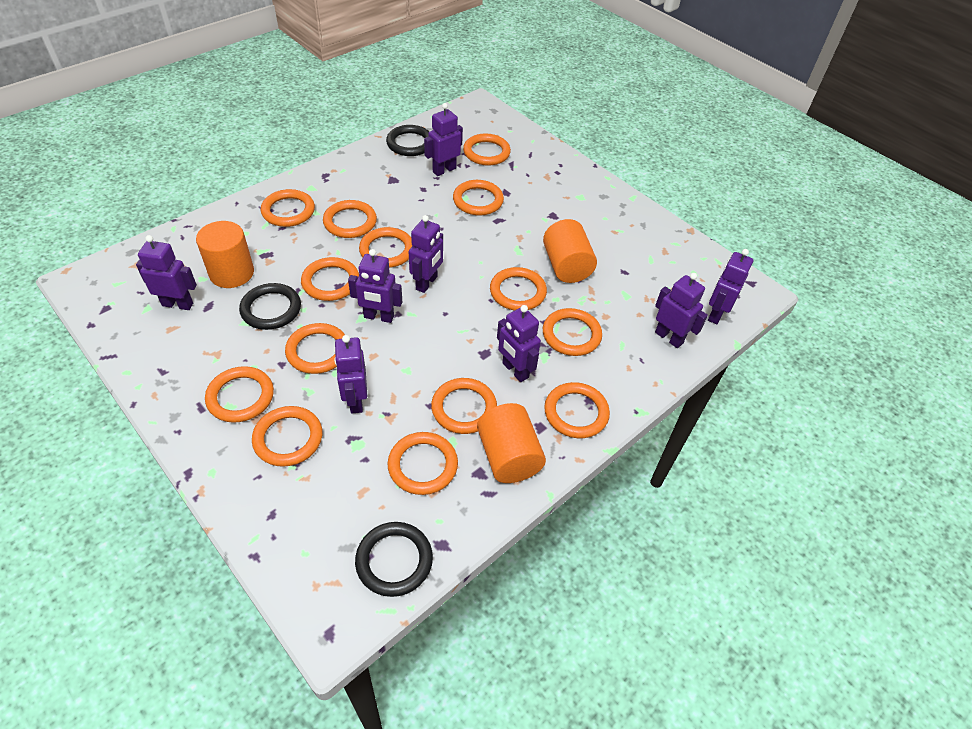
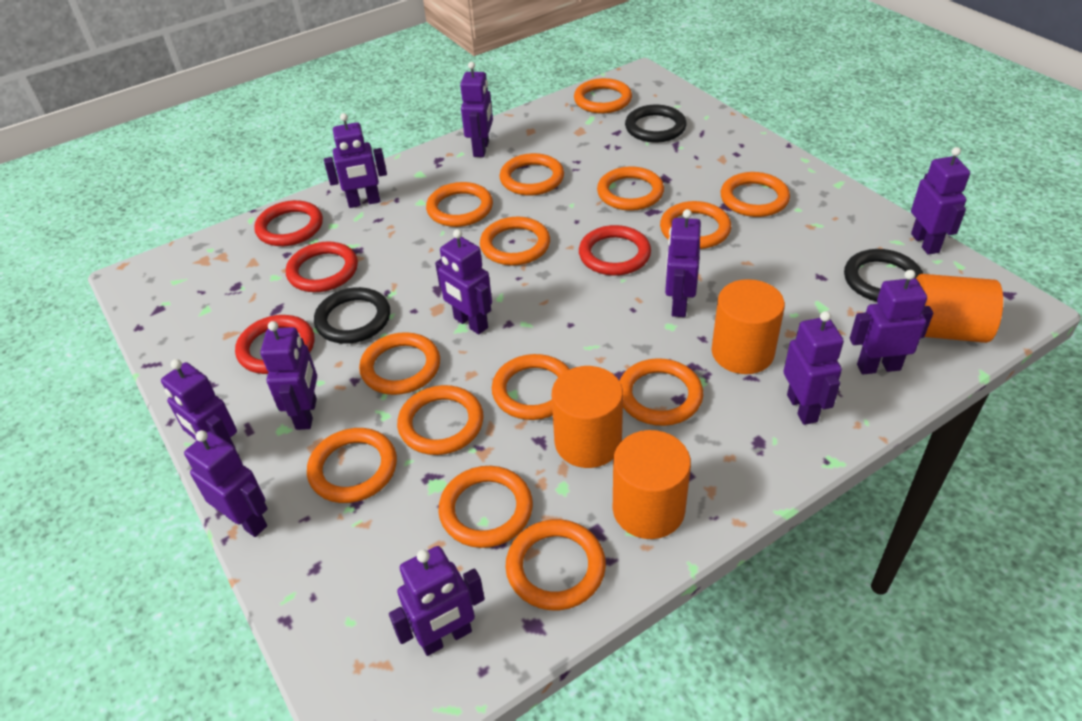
orange cylinder: [196,221,254,288] [477,403,546,483] [543,219,597,283] = 3 -> [552,366,623,468] [613,430,691,539] [712,279,785,374] [916,274,1003,343] = 4
purple robot: [136,235,197,310] [334,335,367,414] [348,249,402,323] [409,215,443,293] [424,103,463,176] [497,305,541,382] [655,273,708,348] [708,249,753,324] = 8 -> [161,359,239,455] [184,430,268,537] [260,321,317,430] [324,113,387,208] [389,546,485,656] [435,229,492,335] [460,62,493,157] [665,209,701,317] [783,311,844,425] [850,270,933,374] [911,147,970,255] = 11
red ring: none = 0 -> [235,315,314,374] [254,200,323,246] [286,242,358,292] [579,225,651,276] = 4

